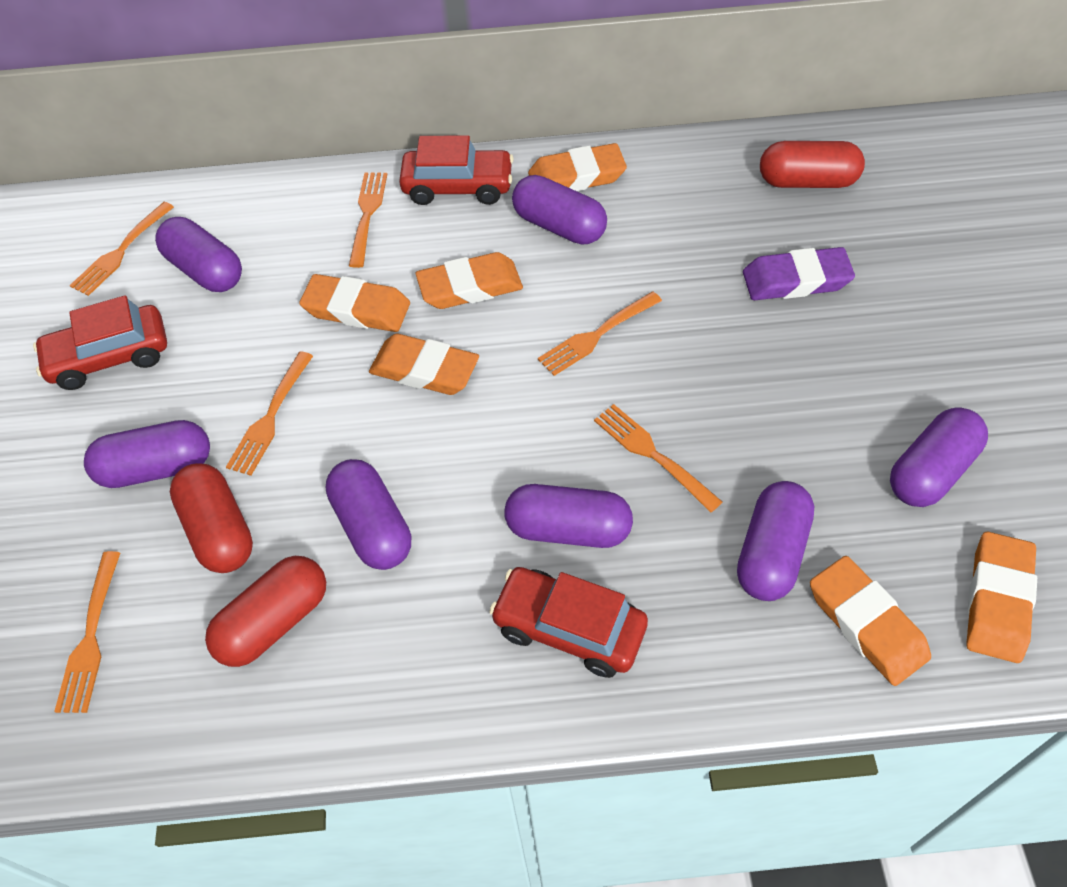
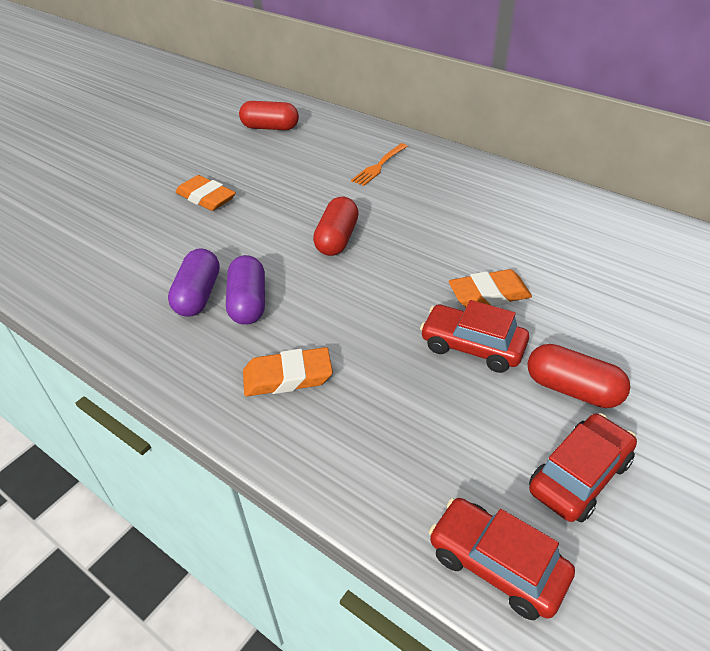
orange eraser: [299,274,410,332] [369,334,479,395] [415,252,523,309] [528,143,627,191] [810,556,931,686] [966,532,1037,663] = 6 -> [176,175,236,211] [243,347,333,396] [449,269,532,307] = 3
orange fork: [54,551,120,713] [69,202,174,296] [226,351,313,476] [349,172,387,268] [538,292,662,376] [594,404,722,513] = 6 -> [351,143,408,186] = 1
purple capsule: [84,420,210,488] [155,217,242,292] [326,459,411,570] [505,484,633,548] [512,175,607,244] [737,481,814,601] [890,407,988,507] = 7 -> [168,248,220,317] [226,255,265,325] = 2
purple eraser: [743,247,855,300] = 1 -> none = 0

